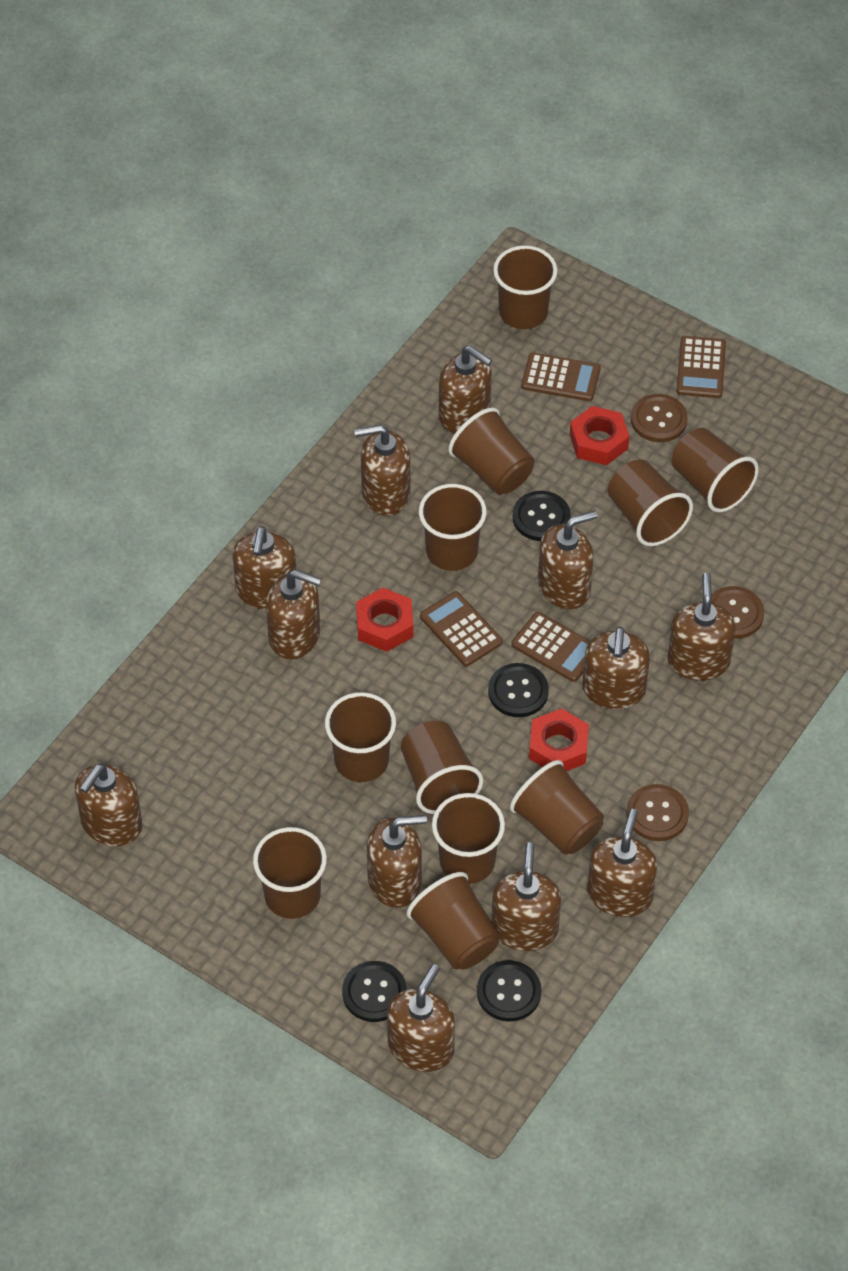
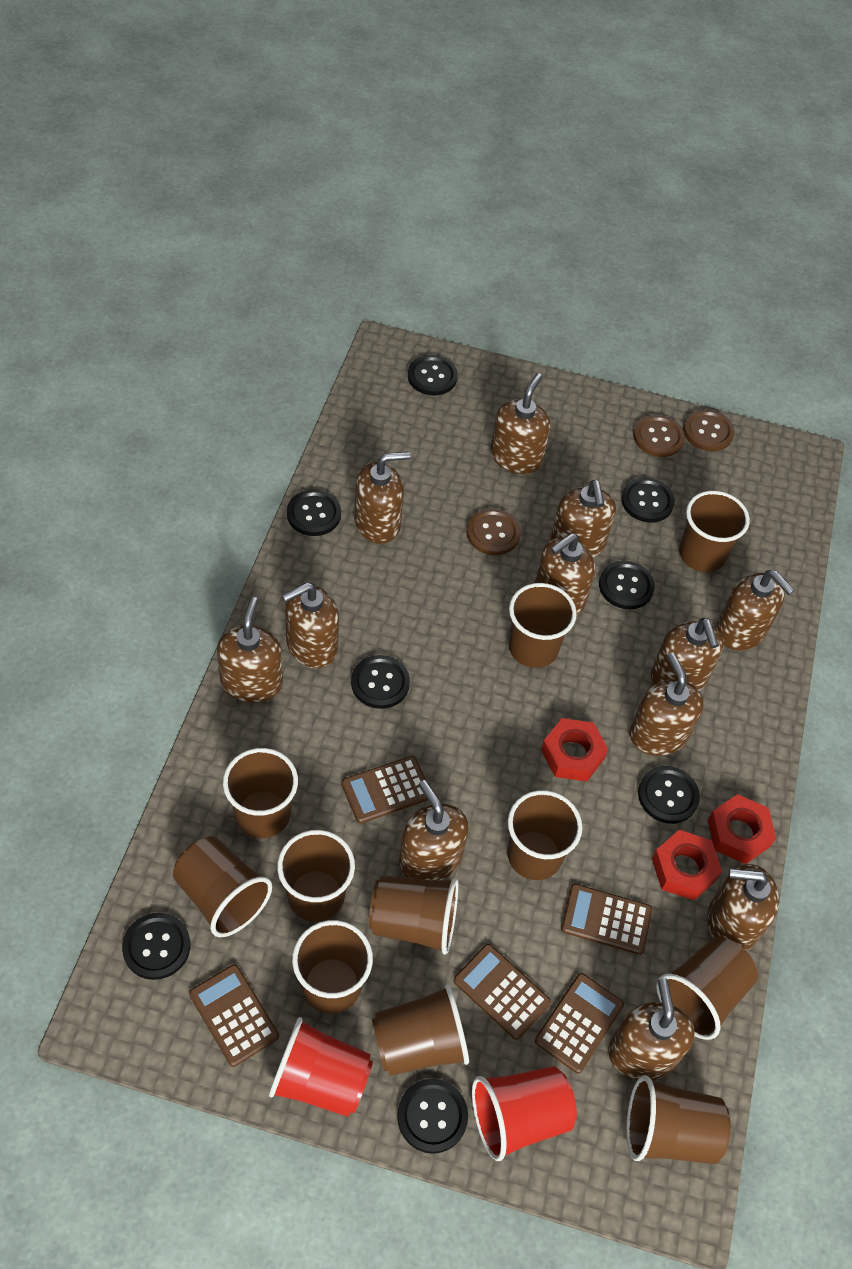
black button: [342,961,407,1022] [477,960,542,1022] [488,663,549,717] [513,491,571,541] = 4 -> [122,913,190,980] [287,489,341,536] [351,655,410,709] [397,1079,468,1154] [408,355,458,395] [599,561,655,609] [621,478,675,523] [638,766,700,824] = 8
brown calculator: [420,591,502,666] [512,612,590,682] [521,353,601,401] [676,336,726,398] = 4 -> [189,964,279,1067] [341,756,428,824] [454,944,551,1040] [535,973,624,1074] [561,884,652,955] = 5
red cup: none = 0 -> [269,1017,373,1117] [472,1066,577,1161] = 2

